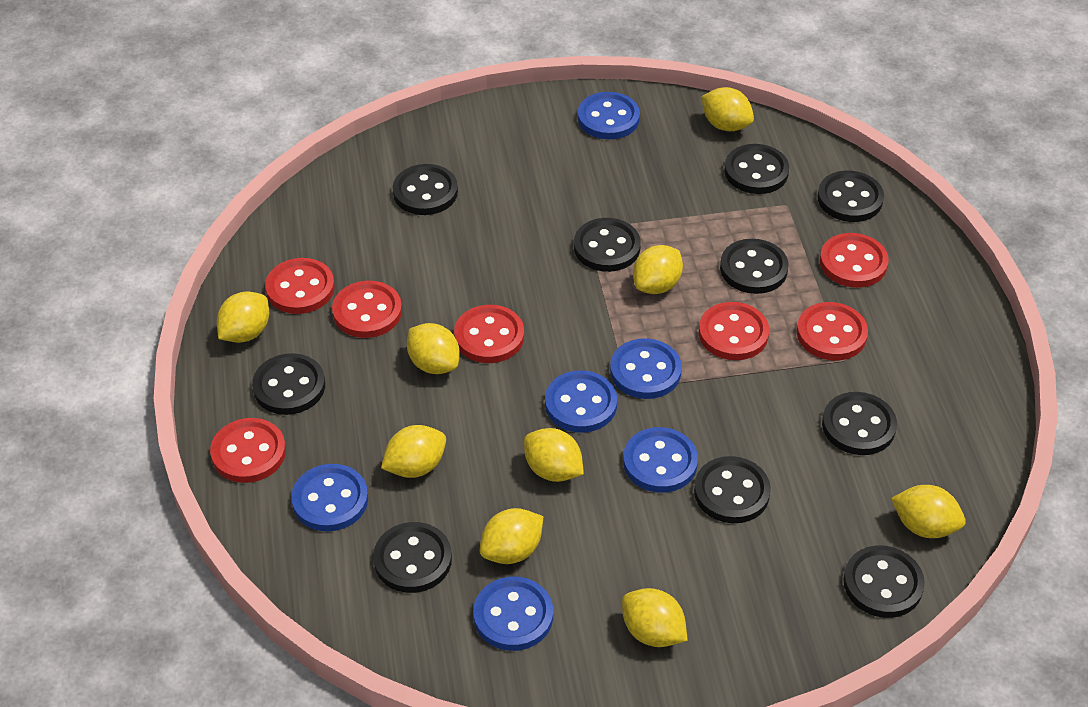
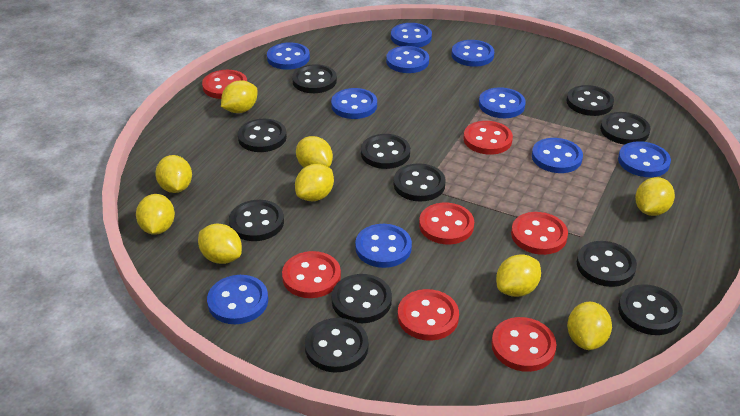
black button: [252,353,325,415] [373,522,452,593] [393,164,458,215] [574,218,641,272] [694,456,771,523] [720,239,788,294] [724,144,789,194] [817,171,884,222] [822,392,897,455] [843,545,925,618] = 10 -> [229,200,284,241] [238,119,287,152] [292,64,337,93] [305,318,368,373] [332,274,392,323] [361,134,410,169] [394,163,446,202] [566,85,614,116] [577,241,637,287] [600,112,651,145] [618,284,683,335] = 11
blue button: [291,464,368,531] [473,577,553,651] [545,370,617,433] [578,92,640,139] [610,338,682,399] [623,427,698,493] = 6 -> [207,275,268,324] [267,42,310,70] [331,88,377,119] [355,224,412,268] [386,46,429,73] [391,23,432,48] [452,40,494,67] [479,87,526,118] [532,138,583,173] [618,141,671,177] = 10

